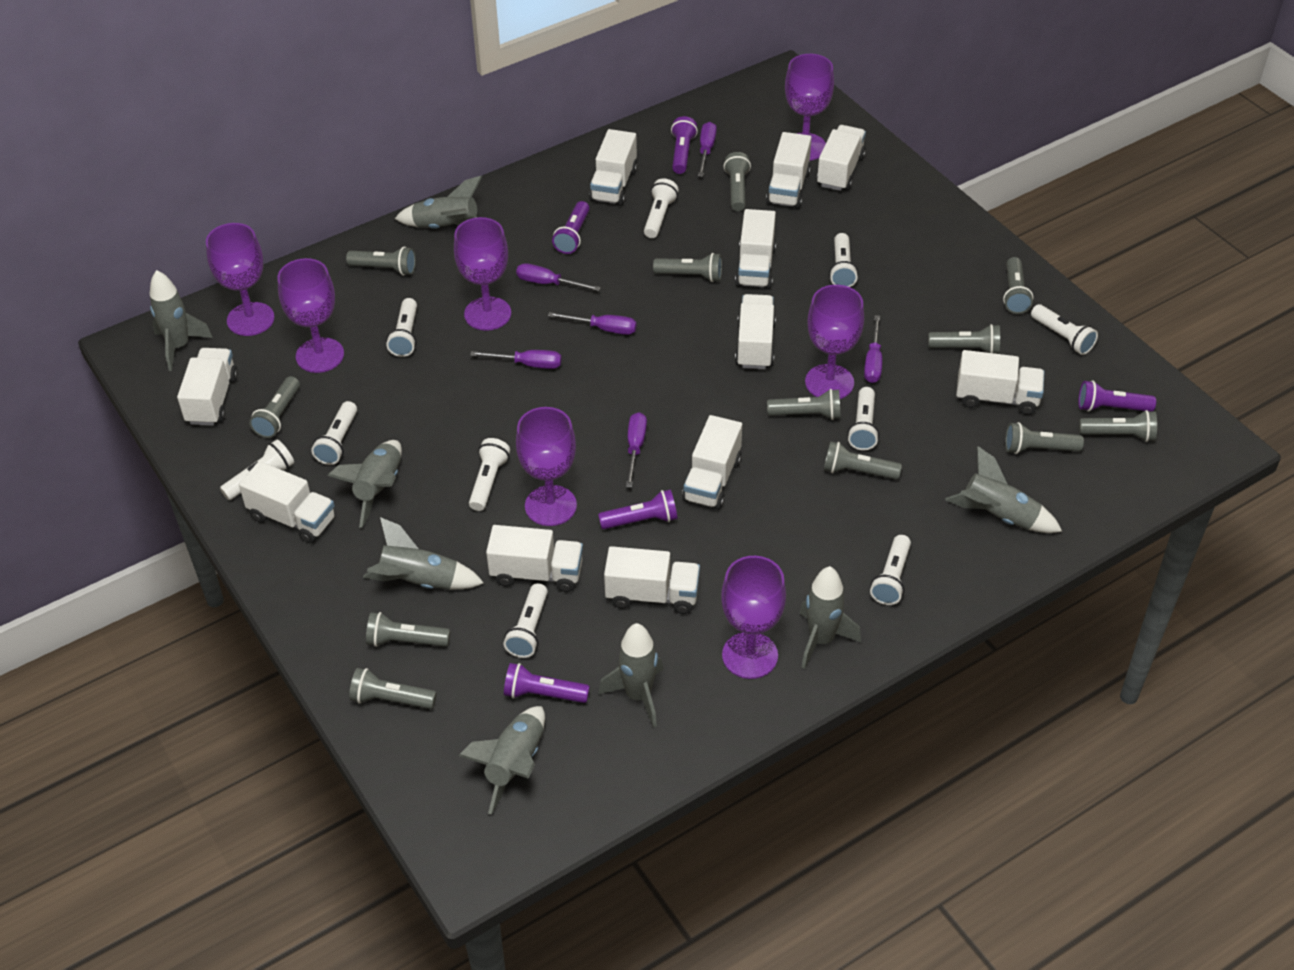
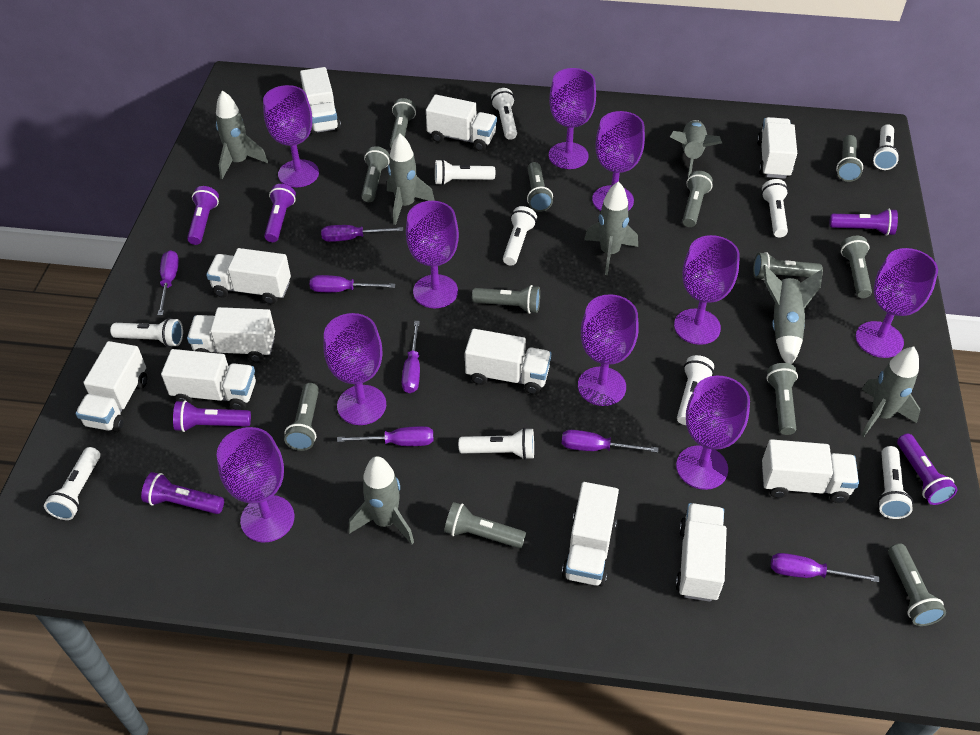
grey rocket: [150,270,213,371] [328,440,402,528] [363,517,484,590] [395,176,482,229] [458,706,545,815] [598,623,663,728] [799,566,861,669] [945,446,1063,533] = 8 -> [216,90,268,179] [348,456,414,544] [387,134,435,225] [584,181,638,275] [670,120,722,178] [763,265,823,364] [861,347,920,437] = 7
purple flashlight: [504,663,590,703] [552,201,590,254] [598,489,678,529] [671,116,698,174] [1078,381,1156,412] = 5 -> [141,472,224,514] [173,400,251,432] [187,186,219,245] [264,184,296,242] [830,209,898,236] [897,434,957,505] = 6
purple goblet: [206,223,275,336] [277,258,344,373] [454,217,511,331] [516,407,577,526] [721,556,786,679] [785,54,834,161] [805,285,864,399] = 7 -> [217,427,294,543] [263,85,319,187] [324,313,386,425] [406,201,459,308] [549,68,596,169] [578,294,638,406] [592,111,645,211] [674,235,740,345] [676,376,750,490] [856,248,938,358] = 10
purple screwdriver: [470,350,562,369] [516,263,601,291] [548,312,637,335] [626,412,647,488] [698,122,717,177] [864,315,882,383] = 6 -> [158,250,179,316] [310,275,395,292] [321,225,403,242] [337,426,433,446] [402,321,420,393] [562,430,659,453] [771,553,879,582] = 7

